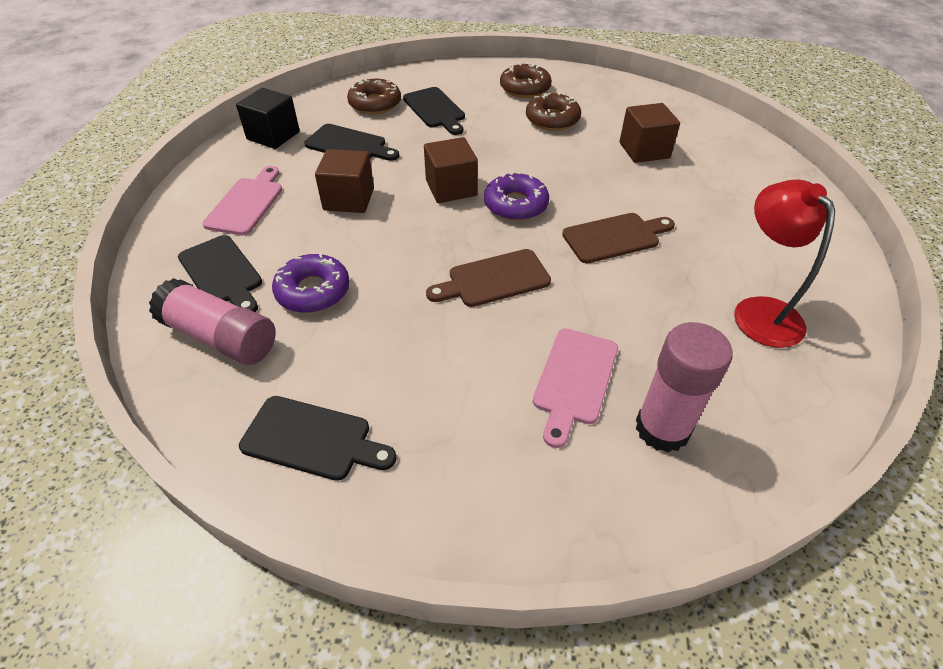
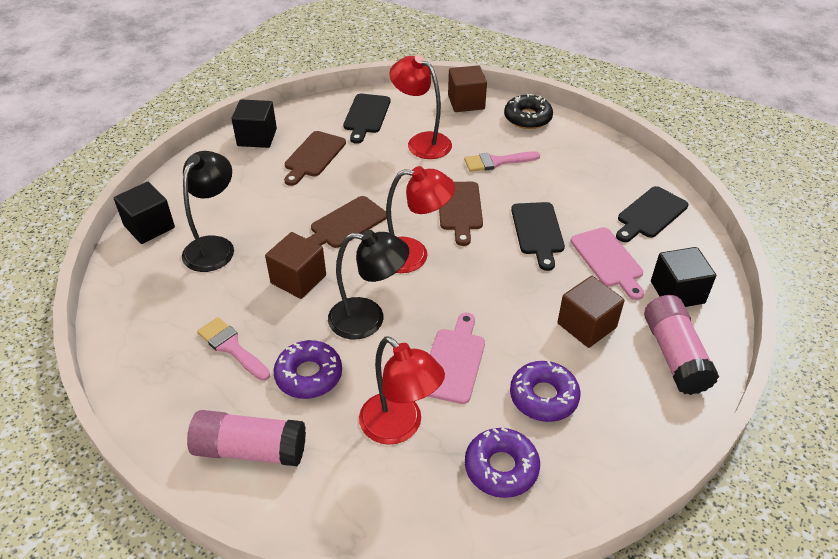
black cube: [236,88,300,149] = 1 -> [114,182,175,244] [231,99,277,148] [651,247,716,307] = 3
black cutting board: [178,235,262,312] [239,396,397,481] [304,124,399,161] [403,87,465,135] = 4 -> [343,94,391,144] [511,202,565,271] [616,186,688,242] = 3
black donut: none = 0 -> [504,94,553,129] = 1
black lamp: none = 0 -> [182,151,234,272] [328,230,409,340] = 2
brown cutting board: [426,249,551,307] [562,213,675,263] = 2 -> [284,131,346,186] [306,196,387,248] [439,182,483,246] = 3
brown donut: [347,79,401,114] [500,63,552,98] [526,92,581,131] = 3 -> none = 0
pink brush: none = 0 -> [197,317,270,381] [464,151,540,172] = 2
purple donut: [272,253,350,313] [484,172,549,221] = 2 -> [273,340,342,399] [465,428,540,498] [510,361,581,422] = 3
red lamp: [734,180,835,348] = 1 -> [359,336,445,445] [386,166,455,273] [390,55,452,159] = 3

